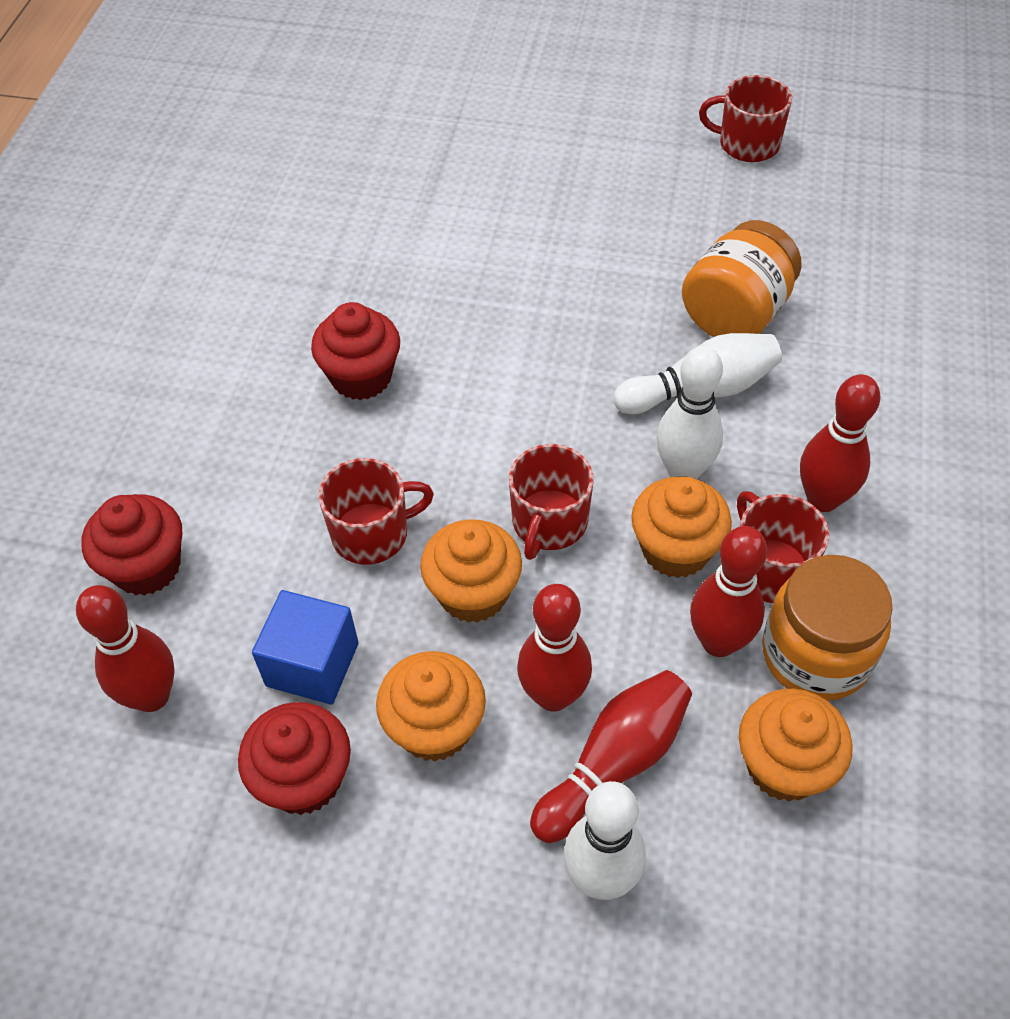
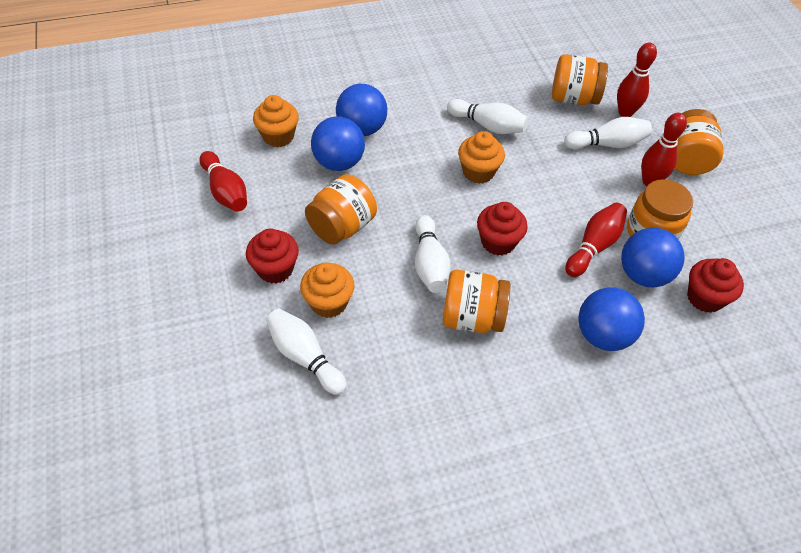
blue ball: none = 0 -> [311,116,365,171] [336,84,387,136] [578,287,645,351] [621,228,685,287] = 4
blue cube: [252,590,359,705] = 1 -> none = 0
orange cupcake: [376,651,486,762] [420,519,522,623] [631,477,732,578] [739,689,853,802] = 4 -> [253,95,299,147] [300,262,355,318] [458,131,505,184] = 3
orange jar: [682,220,802,337] [762,555,893,701] = 2 -> [305,174,377,245] [443,270,510,333] [552,54,608,105] [627,179,693,240] [675,109,723,175] = 5
red bowling pin: [76,585,175,712] [517,584,592,712] [530,670,692,843] [690,526,767,657] [800,374,881,512] = 5 -> [200,151,247,212] [565,203,627,277] [617,43,657,117] [641,113,687,186] = 4
red mug: [318,458,434,565] [509,444,594,560] [699,75,792,162] [737,491,829,603] = 4 -> none = 0
white bowling pin: [564,781,646,900] [613,333,782,414] [656,346,723,479] = 3 -> [266,309,347,395] [415,215,451,293] [447,99,528,134] [564,117,652,150] = 4

